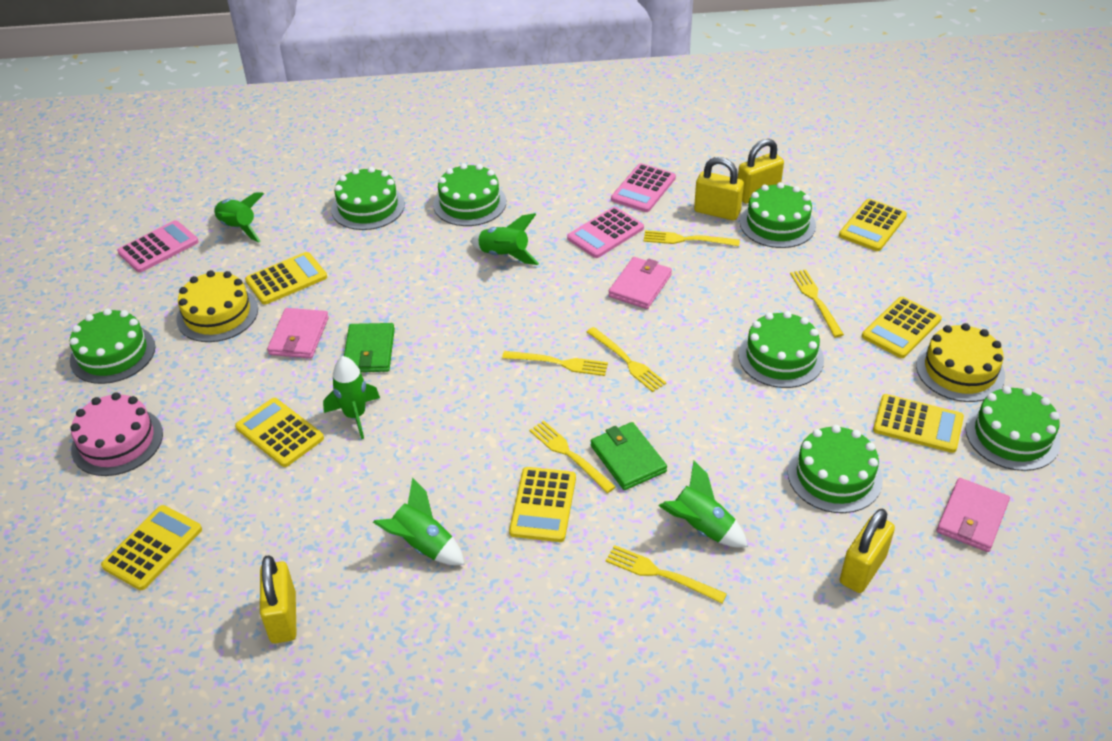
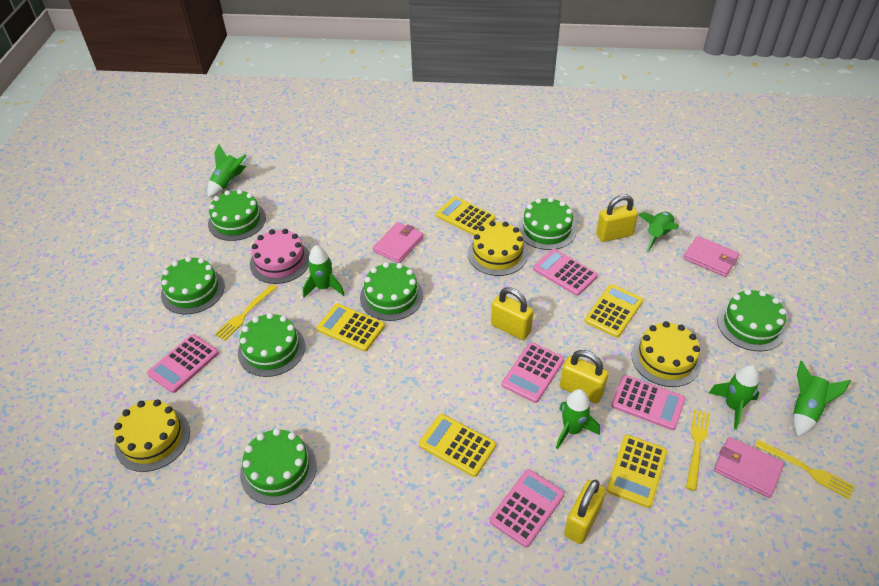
green rocket: [214,192,264,242] [323,356,380,439] [373,478,465,565] [470,213,539,265] [659,461,748,547] = 5 -> [207,144,247,198] [303,245,345,298] [556,389,600,449] [639,211,678,252] [709,365,759,430] [793,361,851,437] = 6
green wallet: [344,323,395,372] [591,422,667,490] = 2 -> none = 0
pink calculator: [117,220,199,273] [567,207,644,258] [611,163,676,212] = 3 -> [147,334,219,393] [489,469,565,548] [502,342,564,403] [533,249,598,296] [611,375,685,430] = 5
yellow cake: [176,270,258,342] [916,323,1005,402] = 2 -> [114,399,190,472] [468,221,528,276] [631,321,702,387] = 3
yellow calculator: [101,505,202,590] [235,398,324,467] [245,252,327,305] [509,467,576,542] [839,199,907,251] [862,297,942,358] [873,394,964,453] = 7 -> [317,304,385,351] [419,414,496,477] [436,197,495,236] [584,284,643,338] [607,435,667,508] = 5
yellow fork: [502,351,608,376] [529,421,616,493] [587,327,666,392] [605,545,727,603] [643,230,740,246] [790,269,844,337] = 6 -> [214,284,277,341] [686,409,710,491] [755,439,855,499] = 3

